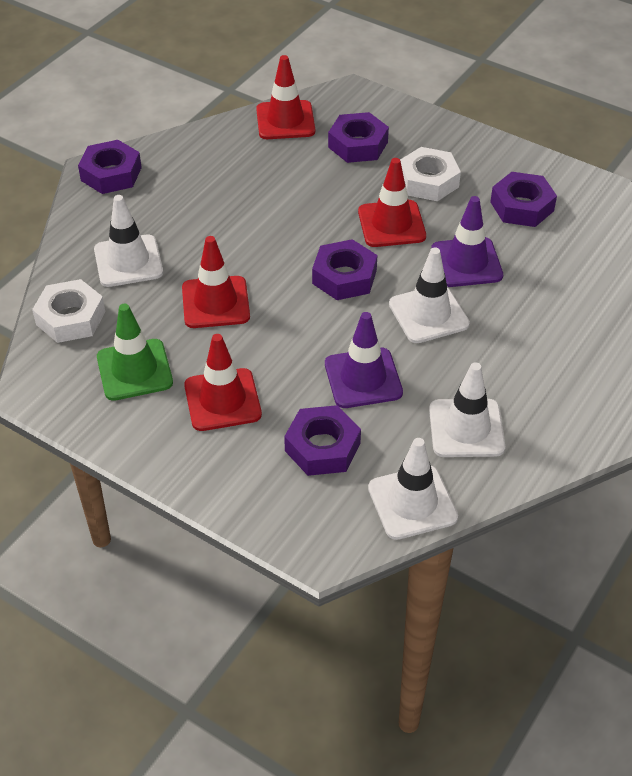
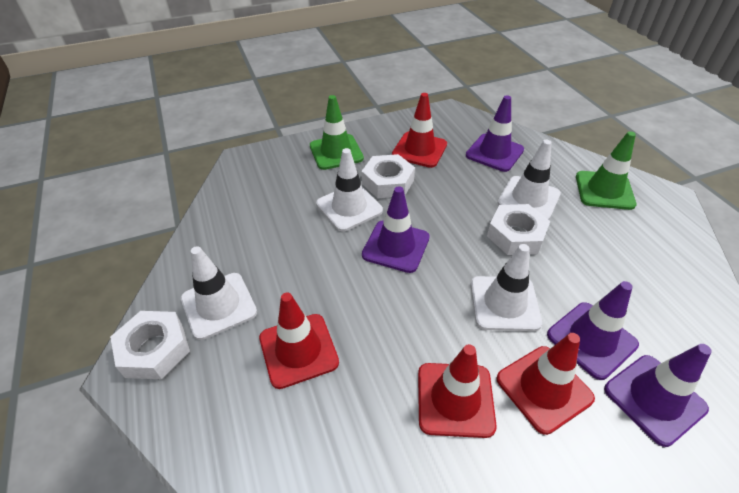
green traffic cone: [97,304,173,401] = 1 -> [310,95,364,170] [576,131,636,210] = 2
purple nut: [78,140,142,194] [284,405,361,476] [312,239,377,300] [328,112,389,163] [490,172,557,227] = 5 -> none = 0
purple traffic cone: [325,312,403,408] [431,196,503,287] = 2 -> [362,186,430,273] [466,95,524,172] [547,281,639,380] [604,344,712,447] = 4
white nut: [32,279,105,343] [400,147,461,201] = 2 -> [110,311,190,379] [362,154,415,198] [487,204,550,255] = 3

